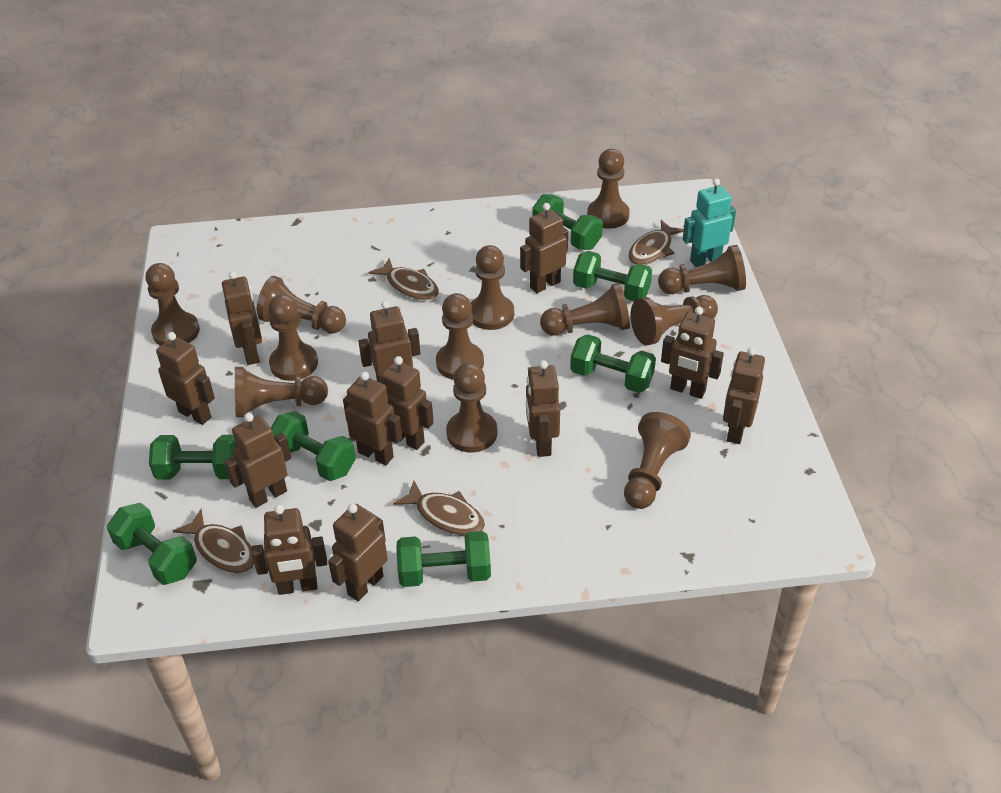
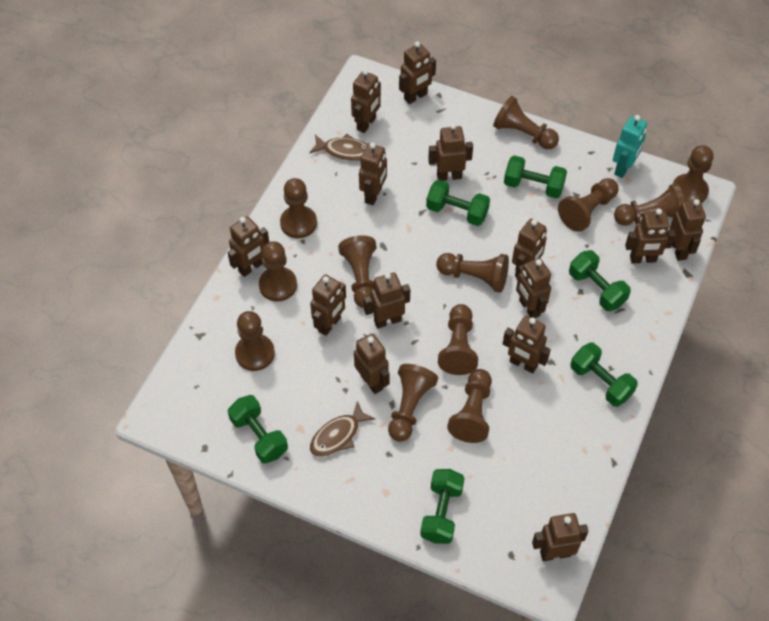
brown fish: [173,509,254,573] [369,258,439,300] [393,481,485,536] [628,220,684,265] = 4 -> [309,134,367,161] [310,401,376,457] = 2
brown robot: [156,332,215,425] [222,271,262,365] [224,413,291,508] [251,505,327,595] [328,503,388,601] [343,372,402,465] [358,301,421,382] [378,356,434,450] [520,203,568,293] [526,360,560,457] [661,307,724,399] [723,347,765,444] = 12 -> [228,216,269,277] [310,274,346,336] [351,69,381,133] [354,334,390,394] [359,143,387,205] [364,272,410,329] [399,42,436,104] [428,123,473,181] [503,315,551,374] [512,219,547,277] [516,258,551,318] [532,513,588,561] [625,208,676,263] [670,199,706,261] = 14
green dumbbell: [107,503,197,585] [149,435,237,480] [271,411,356,481] [396,531,491,587] [532,194,603,250] [570,334,656,393] [573,251,652,301] = 7 -> [228,395,288,464] [420,469,465,544] [426,180,490,226] [504,155,567,199] [569,250,631,311] [570,343,638,407] = 6

